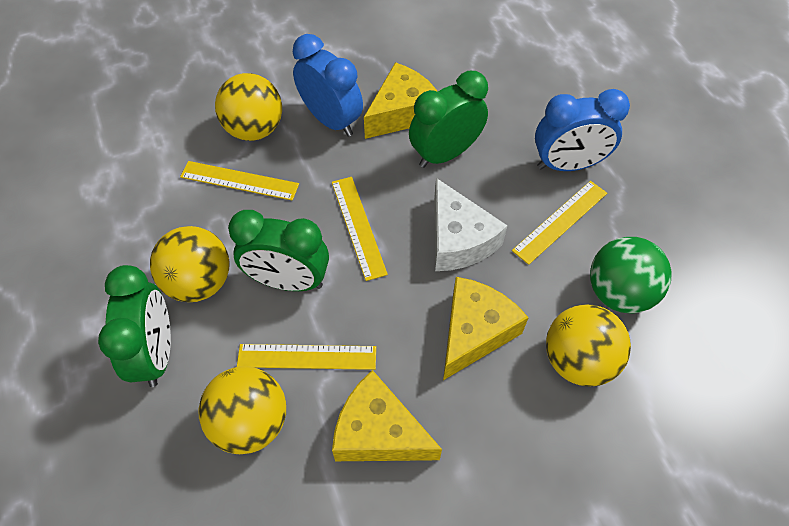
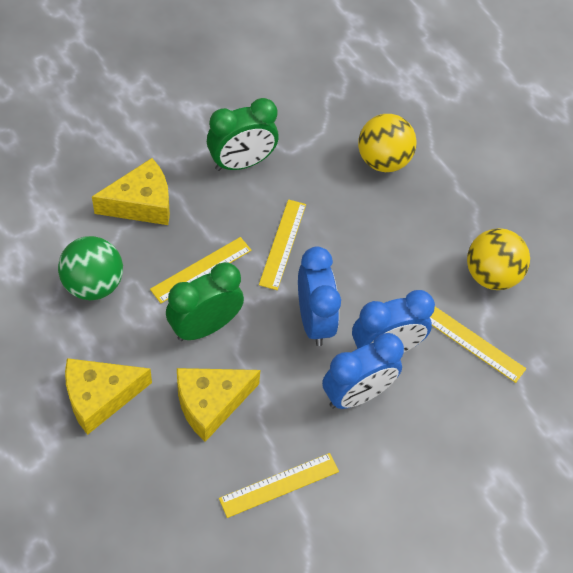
blue clock: [293,34,363,137] [535,89,630,171] = 2 -> [298,246,341,346] [322,333,404,409] [352,290,435,352] = 3
green clock: [98,265,171,387] [228,210,329,291] [409,71,488,168] = 3 -> [166,262,244,341] [207,98,279,171] = 2
white cheese: [434,178,507,271] = 1 -> none = 0
yellow ball: [150,226,230,302] [199,366,286,454] [215,73,282,141] [546,305,631,387] = 4 -> [358,114,417,172] [467,228,530,290] = 2

